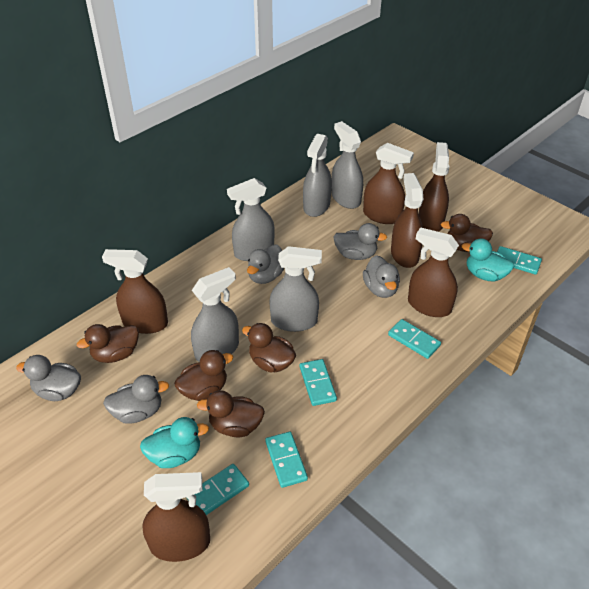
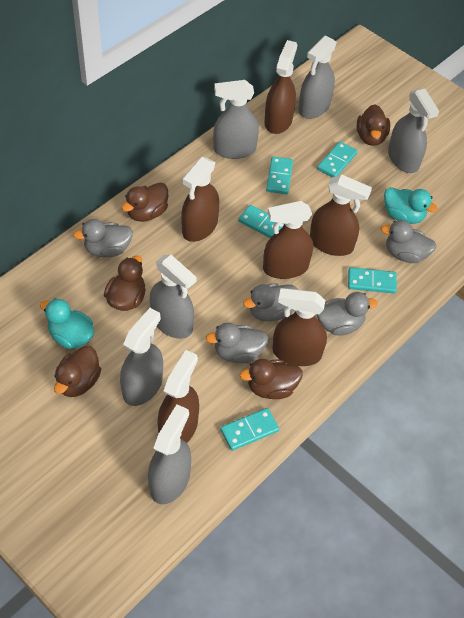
grey spray bottle: [191,267,239,362] [227,178,275,261] [269,246,322,332] [303,134,332,217] [331,121,363,209] = 5 -> [120,308,163,406] [148,404,191,504] [150,254,197,339] [213,80,259,159] [298,35,337,119] [388,88,439,173] = 6

